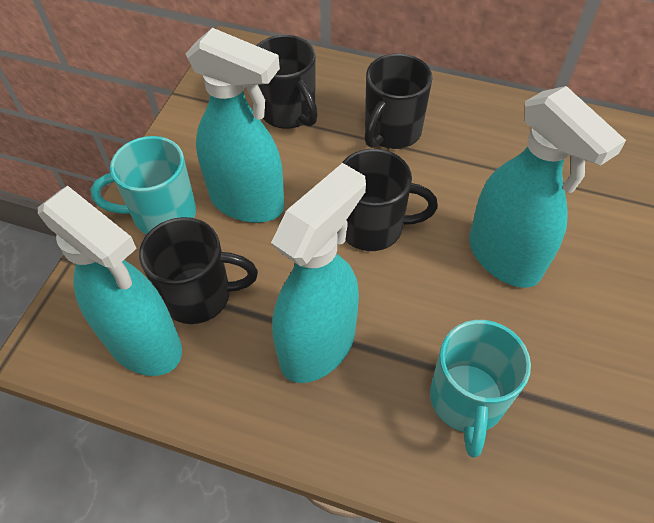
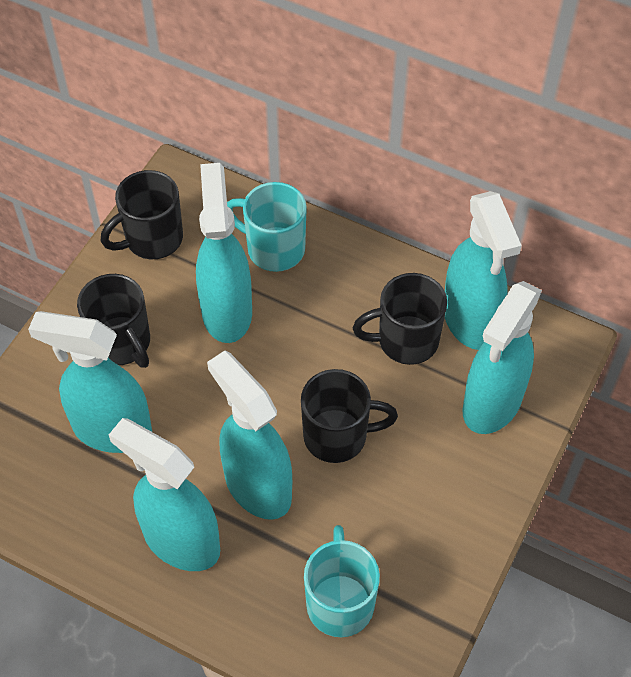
turquoise spray bottle: [38,186,182,376] [186,28,284,223] [271,163,366,383] [469,86,626,288] = 4 -> [28,311,152,453] [109,418,220,571] [196,163,252,343] [207,351,292,520] [445,191,522,350] [462,281,542,434] = 6

